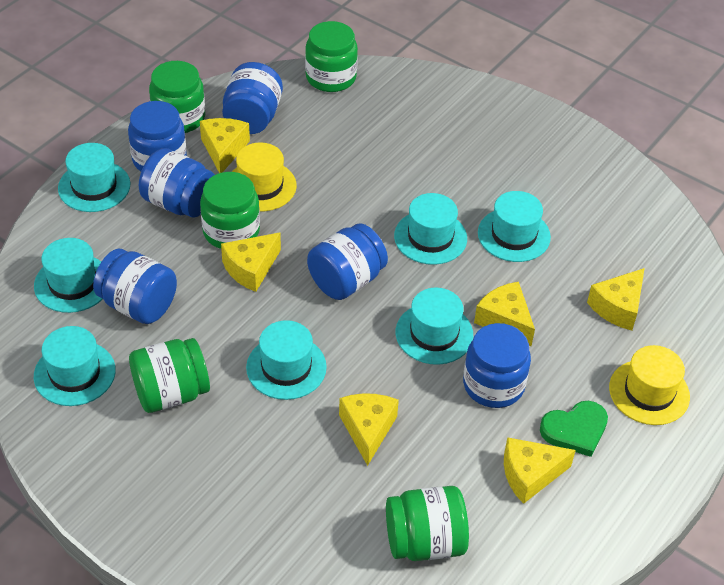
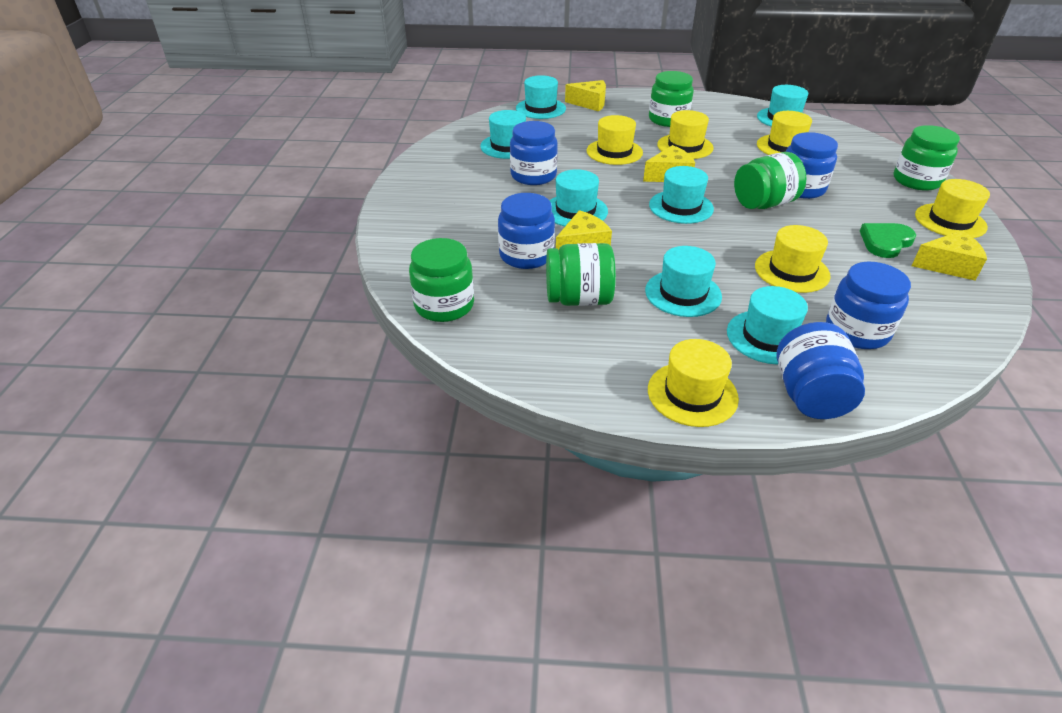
blue jar: [93,249,177,324] [128,101,187,171] [139,148,215,218] [222,62,283,134] [307,223,388,300] [463,323,531,408] = 6 -> [498,193,555,269] [510,121,558,185] [777,322,865,419] [786,132,838,199] [826,261,911,349] = 5
yellow cheese: [200,118,250,173] [221,232,281,292] [339,393,399,466] [474,282,535,346] [504,437,576,504] [587,268,645,330] = 6 -> [556,210,612,250] [565,80,606,111] [643,145,695,182] [912,230,987,281] = 4
yellow hat: [232,142,297,212] [609,345,690,425] = 2 -> [587,115,643,165] [648,339,739,427] [657,110,714,159] [755,225,831,293] [757,111,812,155] [915,179,990,238] = 6

